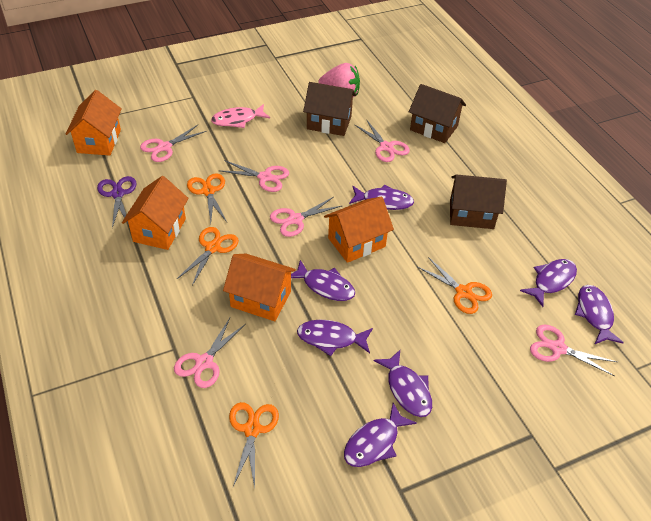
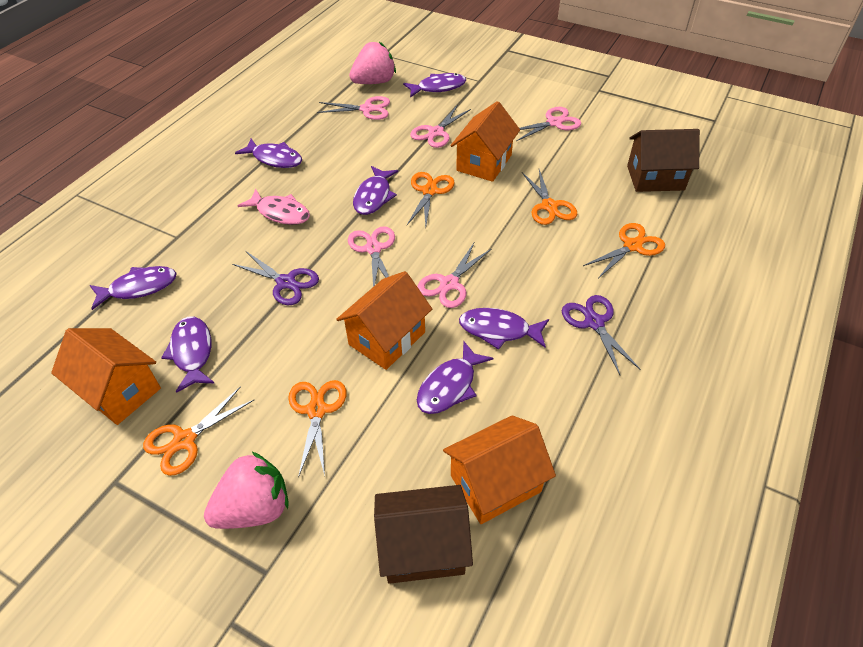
brown house: [303,82,356,136] [409,84,466,143] [450,174,507,229] = 3 -> [374,485,473,584] [627,129,700,192] = 2
orange scissors: [177,227,239,286] [187,173,227,223] [229,402,279,489] [418,257,492,314] = 4 -> [143,386,254,476] [288,380,346,478] [407,172,455,227] [522,169,577,225] [583,223,665,278] = 5
pink scissors: [140,125,207,162] [174,318,246,388] [218,160,289,192] [270,197,342,237] [355,119,410,162] [530,324,617,376] = 6 -> [317,96,390,120] [348,226,395,287] [410,106,471,148] [417,243,491,308] [516,107,581,141] = 5
pink strawberry: [318,63,360,97] = 1 -> [204,452,289,529] [349,42,396,84] = 2
purple scissors: [97,176,137,228] = 1 -> [232,251,319,305] [562,295,641,375] = 2

